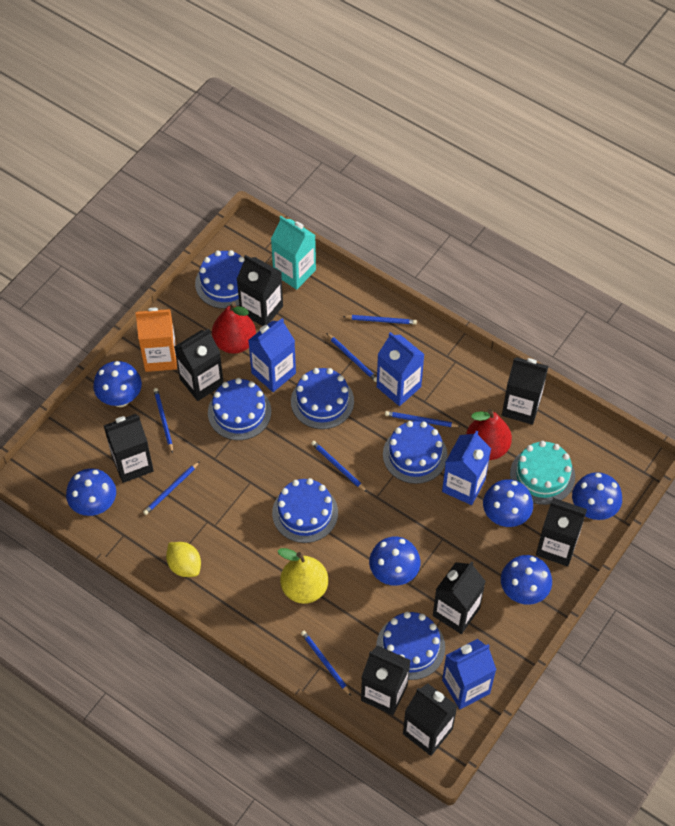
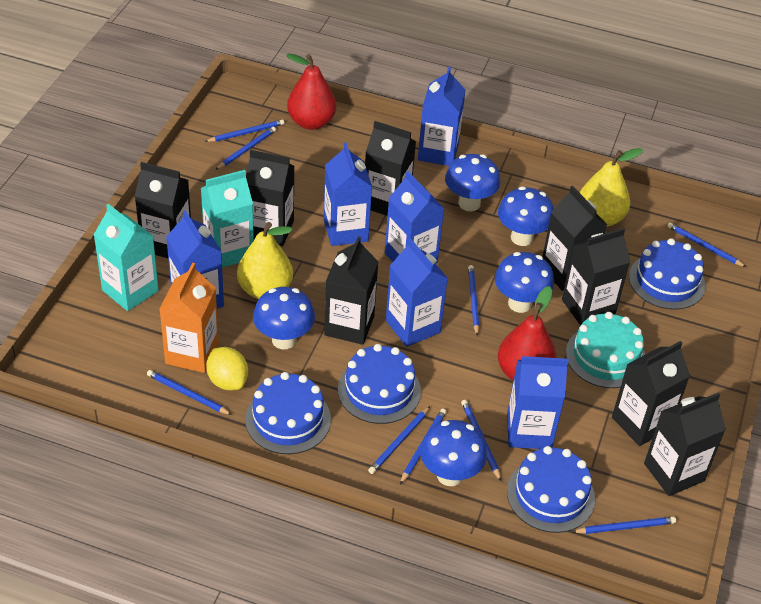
blue cake: [195,250,245,309] [208,378,271,440] [272,478,338,543] [291,368,354,429] [376,612,445,680] [383,421,447,484] = 6 -> [245,372,331,454] [338,344,421,424] [507,446,595,533] [629,238,705,310] = 4
blue carton: [248,318,296,392] [377,332,425,406] [442,430,491,505] [442,639,497,709] = 4 -> [166,210,224,309] [324,143,372,246] [385,171,445,264] [386,238,448,347] [418,67,466,166] [507,356,569,449] = 6
blue mushroom: [66,468,116,516] [93,361,142,407] [369,537,420,586] [483,479,533,527] [501,555,552,605] [572,472,622,520] = 6 -> [253,287,315,349] [420,420,487,486] [445,154,500,211] [495,252,554,313] [498,186,554,246] = 5
blue pencil: [143,461,200,515] [153,388,173,454] [301,631,351,696] [311,441,367,492] [326,333,377,382] [343,315,417,325] [385,411,461,427] = 7 -> [147,370,232,415] [205,120,284,142] [215,127,276,170] [368,406,430,474] [400,409,446,484] [461,400,501,481] [468,265,480,336] [572,517,676,534] [667,223,746,267] = 9
turquoise carton: [271,216,316,290] = 1 -> [94,204,159,311] [201,170,254,268] = 2
yellow pear: [278,548,328,604] = 1 -> [237,222,293,299] [580,148,643,227] = 2

